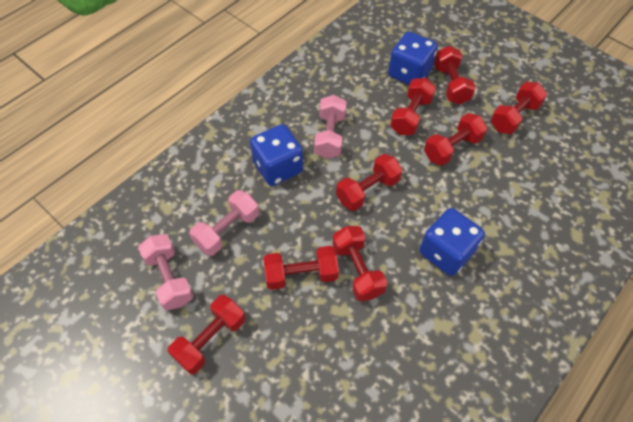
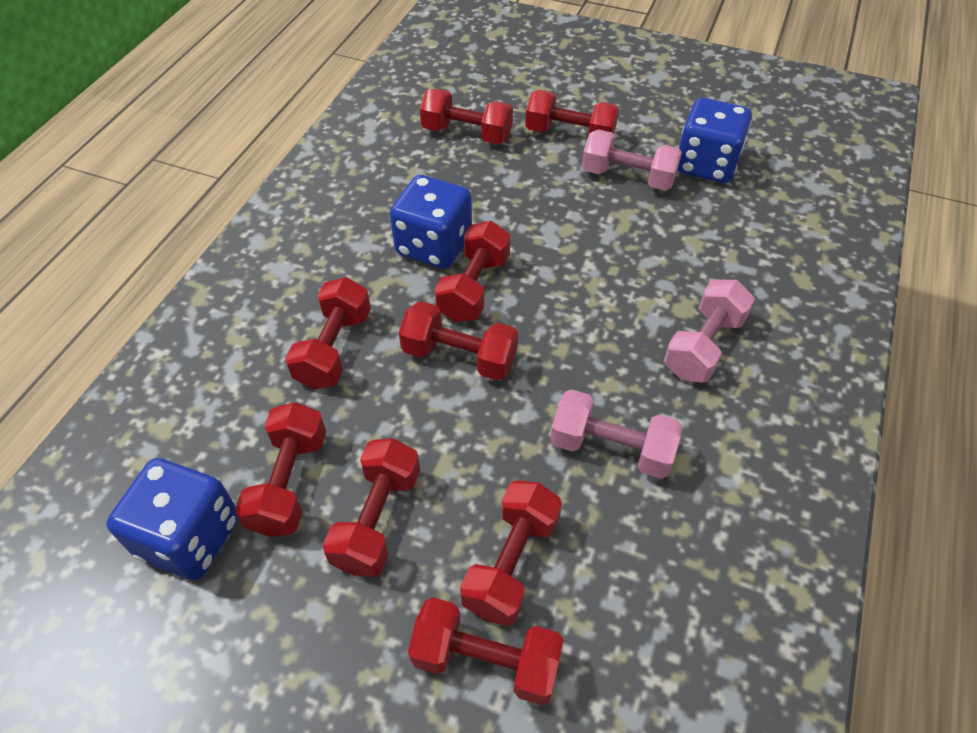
red dumbbell: [168,295,245,375] [263,246,339,290] [332,226,387,301] [336,154,402,211] [390,78,436,135] [424,113,487,166] [434,46,476,105] [491,82,547,134] = 8 -> [235,402,326,537] [285,277,371,389] [323,438,420,577] [399,301,518,380] [408,597,564,705] [420,89,513,144] [435,221,510,322] [460,480,562,626] [525,90,619,136] = 9

